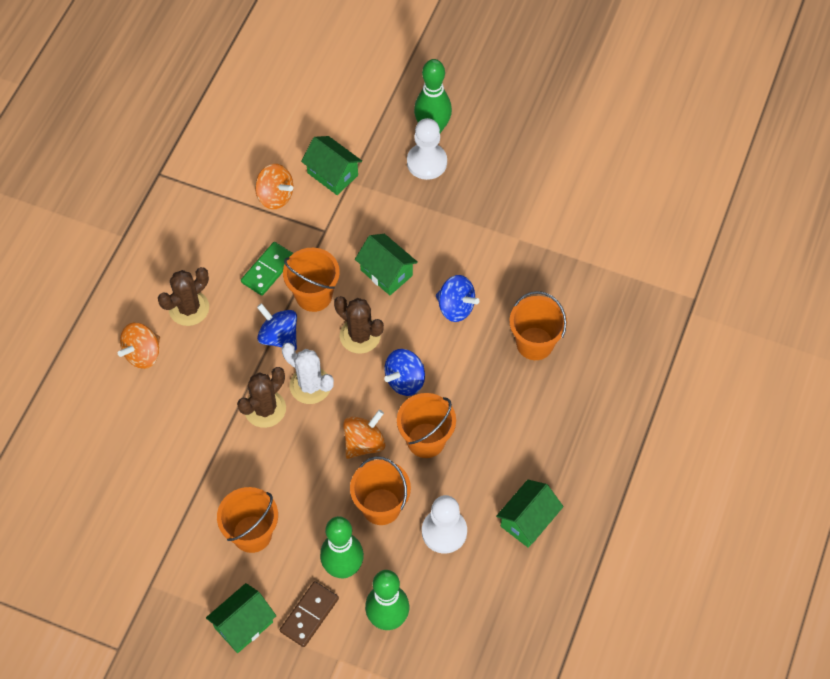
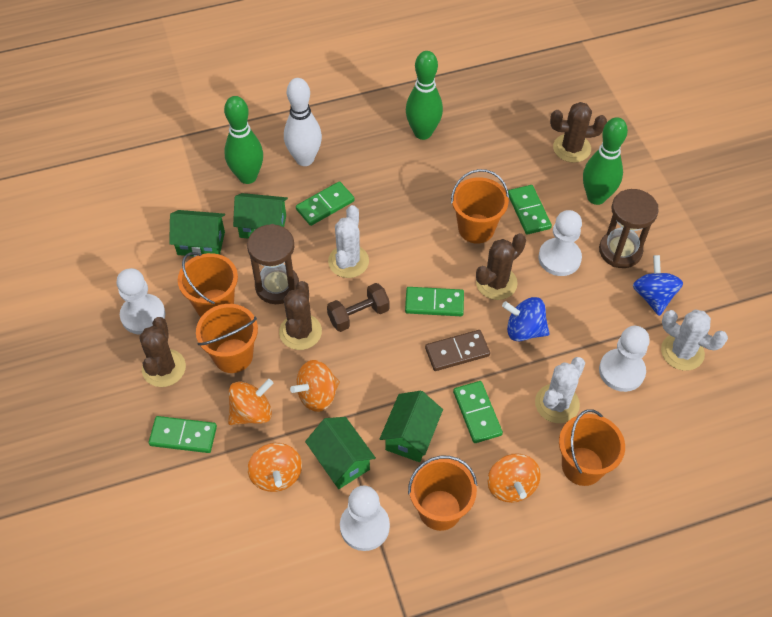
blue spinning top: [257,303,297,351] [384,349,425,396] [436,275,479,322] = 3 -> [502,297,550,341] [633,255,683,316] = 2
brown cactus: [158,267,209,326] [237,367,286,428] [334,296,384,354] = 3 -> [139,317,186,387] [279,281,322,350] [476,233,526,300] [550,102,607,163] = 4
brown dumbbell: none = 0 -> [327,283,390,332] = 1
brown hourglass: none = 0 -> [247,224,299,304] [599,189,659,268] = 2
green domino: [241,242,293,296] = 1 -> [149,416,217,453] [296,181,355,226] [405,287,464,316] [453,381,503,443] [508,185,552,235] = 5
orange spinning top: [118,323,160,369] [255,164,293,209] [343,410,386,459] = 3 -> [228,379,273,425] [248,443,302,492] [290,360,340,412] [487,453,541,503] = 4
white bowling pin: none = 0 -> [284,78,322,166] = 1
white cactus: [282,343,334,404] = 1 -> [328,205,369,278] [535,357,585,423] [661,310,728,371] = 3
white pawn: [407,118,447,180] [422,495,467,554] = 2 -> [117,268,165,335] [340,486,390,551] [538,210,582,276] [599,326,650,392] = 4

